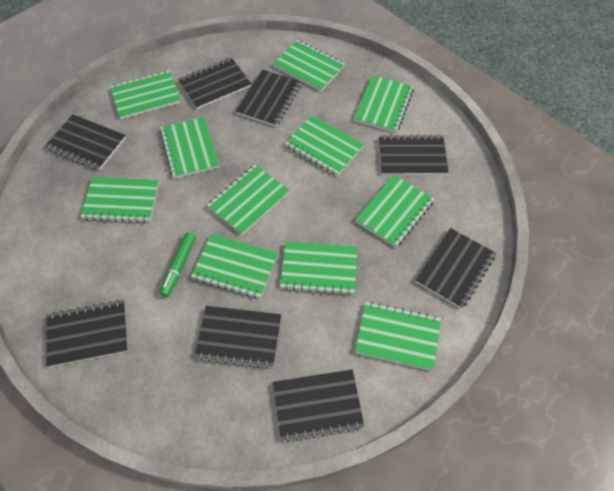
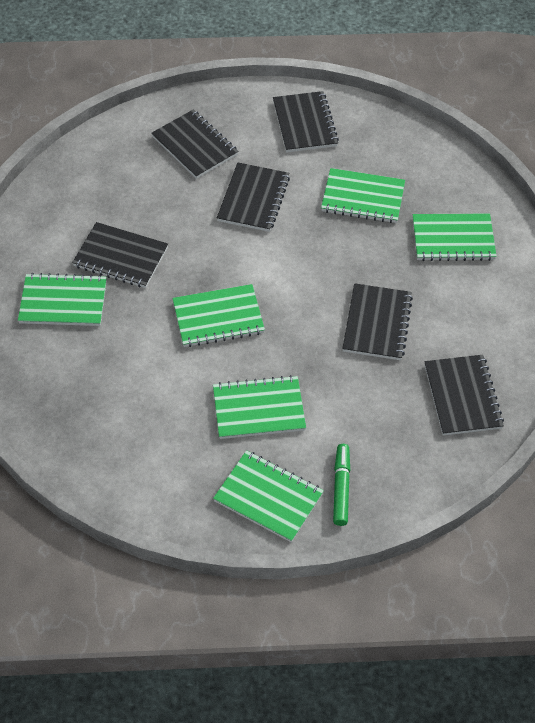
black notebook: [45,114,126,170] [46,300,128,367] [178,57,251,109] [194,306,281,369] [236,70,301,127] [273,369,364,442] [379,135,449,175] [416,228,496,309] = 8 -> [72,222,168,288] [151,110,238,179] [217,162,290,232] [273,91,339,152] [342,283,413,360] [424,355,504,436] = 6
green notebook: [80,177,159,223] [110,70,181,119] [160,117,219,179] [191,234,278,299] [207,165,290,235] [273,40,345,91] [280,241,357,295] [285,115,364,176] [354,75,414,133] [355,175,435,247] [355,302,441,371] = 11 -> [18,273,107,326] [172,284,265,347] [213,375,306,439] [213,450,324,542] [321,168,405,223] [413,214,497,261] = 6

